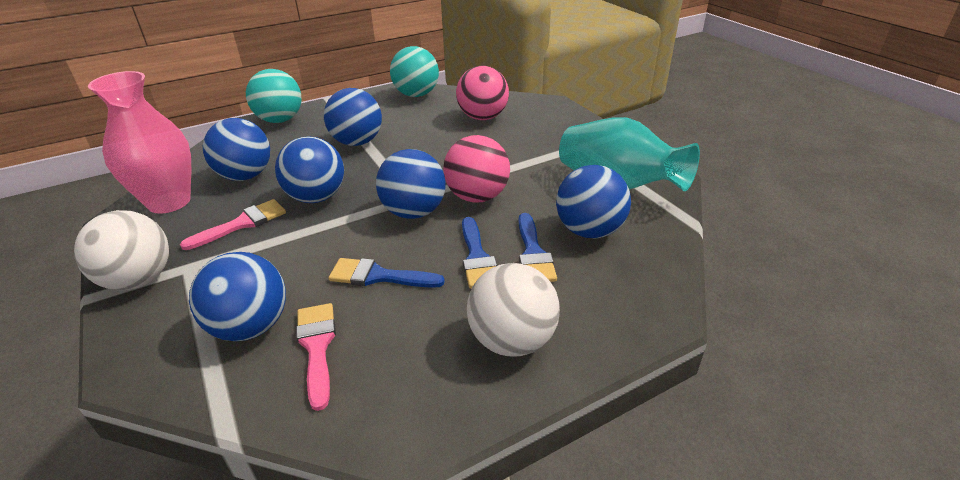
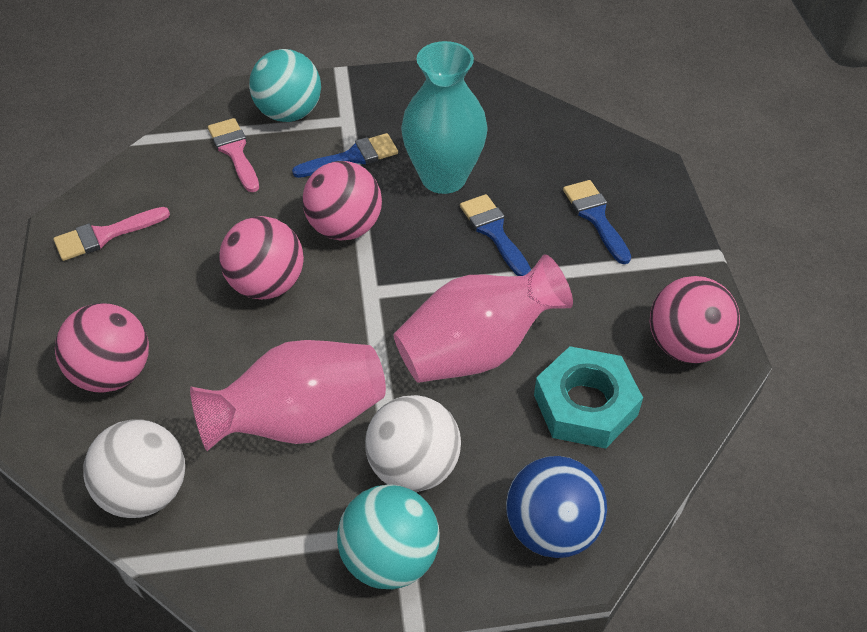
blue ball: [189,252,286,341] [203,118,270,181] [275,136,344,203] [324,88,382,146] [376,149,446,219] [556,165,631,239] = 6 -> [506,456,607,558] = 1
pink ball: [443,135,510,203] [456,66,509,120] = 2 -> [55,303,149,393] [219,216,304,300] [302,161,382,241] [650,276,740,363] = 4
pink vase: [88,71,191,214] = 1 -> [190,340,386,451] [394,254,573,383] = 2
turquoise nut: none = 0 -> [534,346,643,449] = 1

